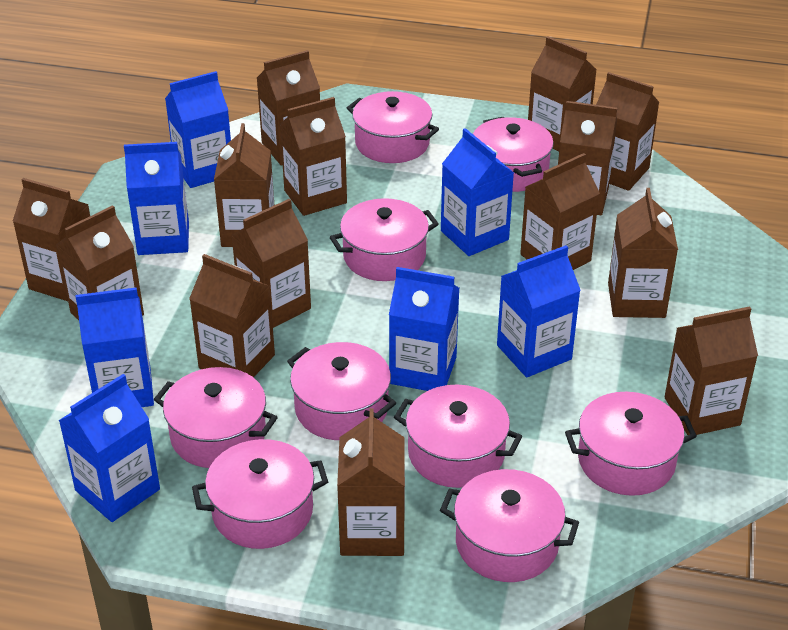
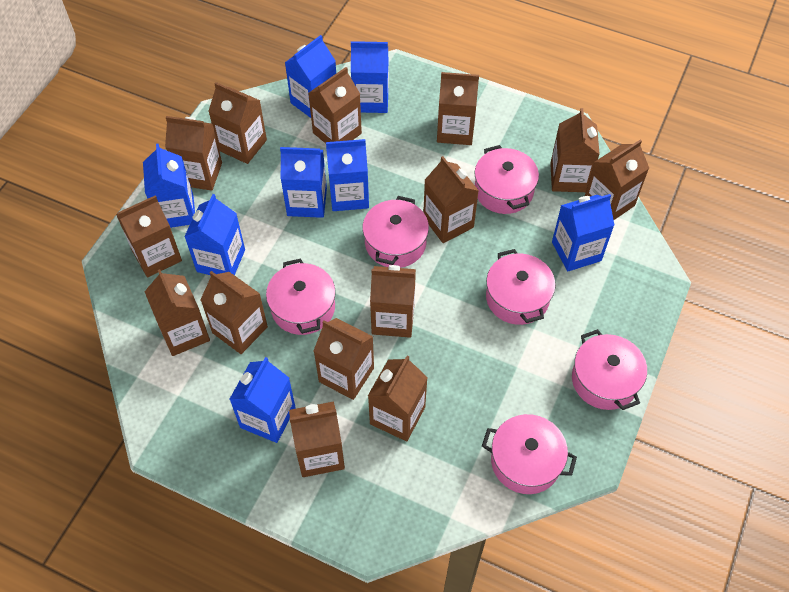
blue carton: [59,374,160,522] [76,287,154,407] [124,142,189,255] [165,71,231,188] [389,267,459,391] [441,128,514,256] [497,245,581,377] = 7 -> [143,143,195,228] [184,194,245,275] [229,357,296,443] [280,147,327,218] [285,35,336,118] [326,139,369,211] [351,41,389,113] [552,194,614,271] = 8
pink pot: [154,367,278,468] [192,439,328,549] [287,342,396,440] [330,198,439,281] [347,91,439,163] [394,385,522,488] [440,469,579,582] [473,117,554,192] [565,392,697,496] = 9 -> [266,258,336,335] [362,196,429,268] [474,145,539,214] [482,414,577,494] [486,249,555,325] [572,329,647,410] = 6

